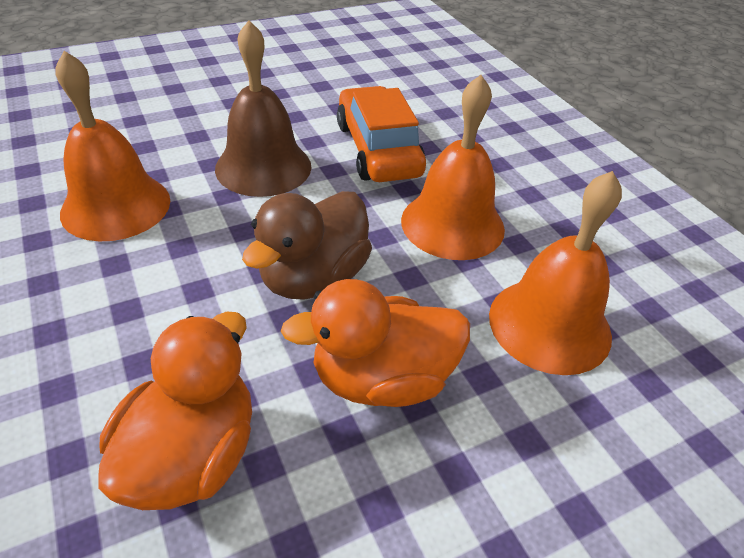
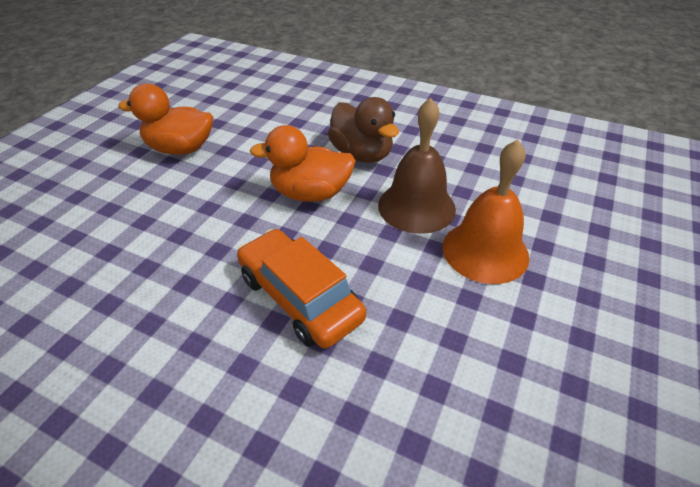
orange bell: [55,51,170,241] [401,75,505,260] [489,171,622,375] = 3 -> [443,139,529,284] = 1

